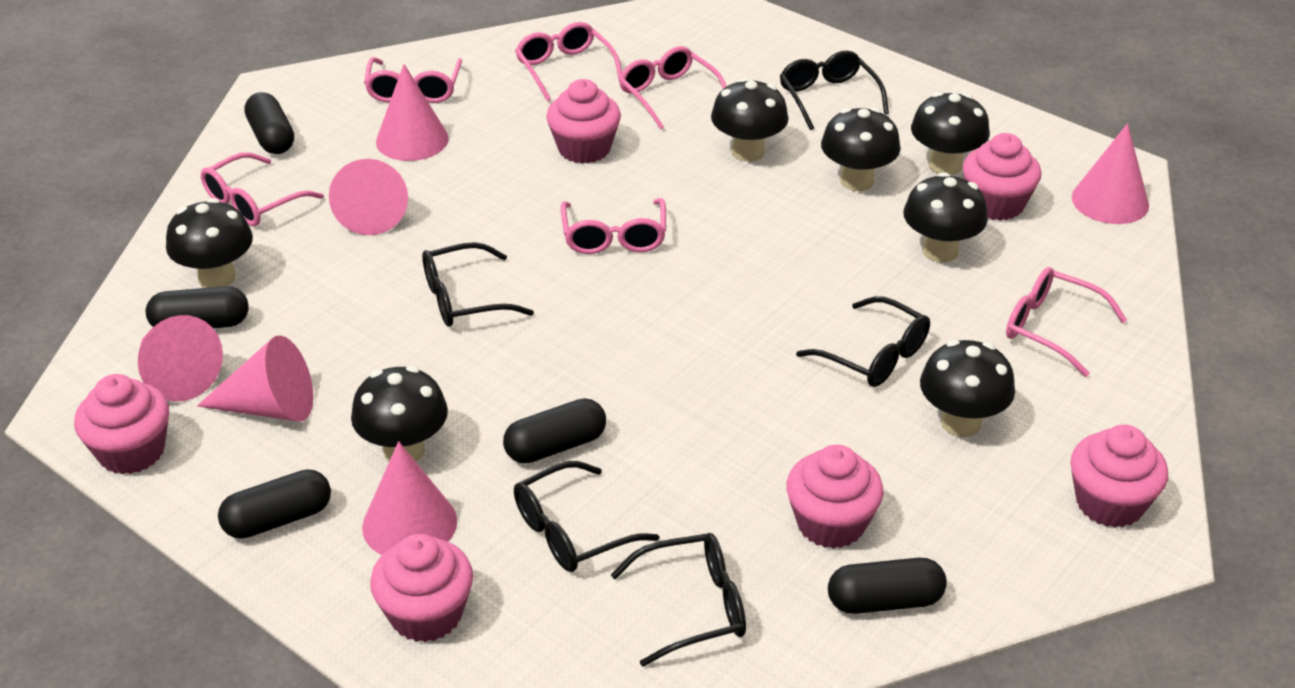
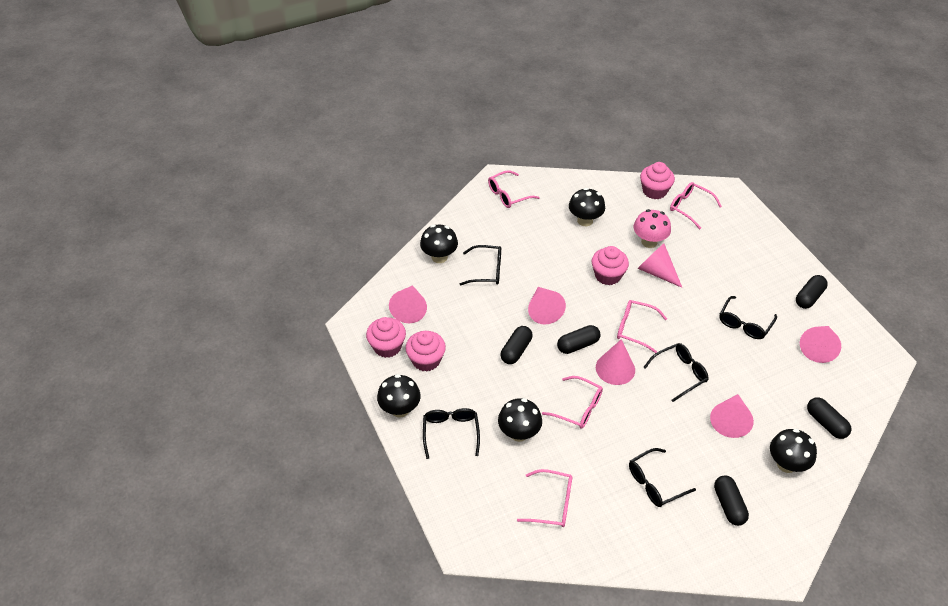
black mushroom: [166,198,253,288] [351,366,448,462] [711,78,789,162] [821,107,901,191] [903,172,988,263] [911,92,990,175] [920,340,1015,437] = 7 -> [377,374,421,418] [420,225,458,263] [498,398,542,442] [569,188,605,226] [770,429,817,473] = 5
pink cupcake: [74,374,169,474] [370,534,473,642] [546,79,621,164] [786,445,883,549] [963,133,1041,221] [1070,425,1168,528] = 6 -> [366,317,406,358] [405,331,446,372] [592,246,629,285] [640,162,675,199] = 4
pink glasses: [201,152,324,226] [364,57,462,103] [515,22,622,101] [561,198,666,254] [619,46,726,129] [1006,267,1127,377] = 6 -> [488,170,540,208] [517,469,572,527] [542,376,603,429] [617,300,667,353] [670,182,722,229] = 5
pink mushroom: none = 0 -> [634,209,671,248] = 1

